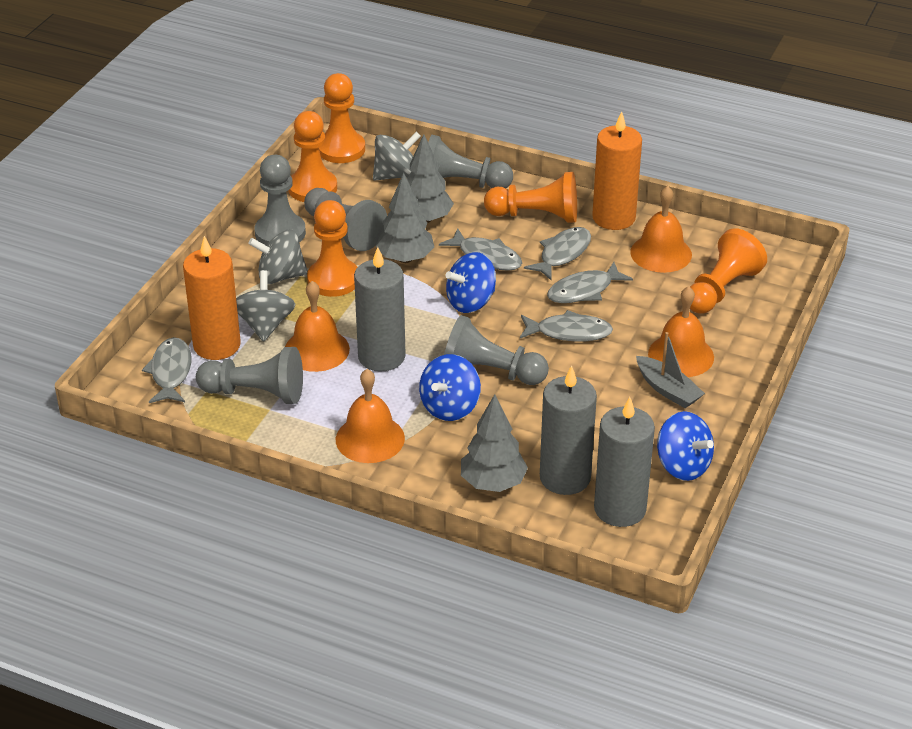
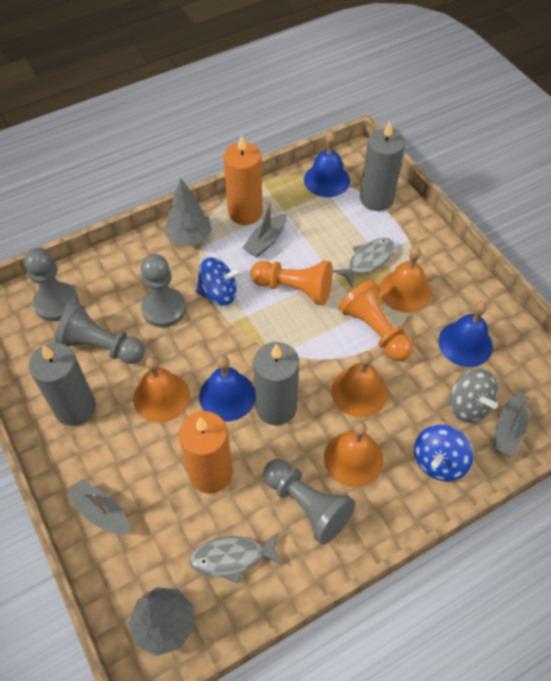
blue bell: none = 0 -> [199,356,255,422] [304,132,350,197] [438,301,493,367] = 3
blue spinning top: [419,354,481,421] [446,252,496,313] [657,411,714,481] = 3 -> [196,258,241,306] [414,425,473,481] = 2
grey boat: [636,332,705,408] = 1 -> [67,479,130,535] [243,202,287,257] [494,392,530,456] = 3
grey fish: [142,337,191,403] [439,228,522,271] [520,310,613,342] [524,227,591,280] [547,262,633,303] = 5 -> [189,532,283,584] [333,238,395,287] = 2
grey pawn: [196,347,303,404] [255,155,306,246] [304,188,387,251] [428,135,513,188] [444,315,549,385] = 5 -> [24,248,79,321] [55,303,145,364] [141,254,186,327] [263,459,355,545] = 4
grey spinning top: [236,270,295,342] [248,230,308,284] [373,132,421,181] = 3 -> [450,368,498,423] = 1
grey tree: [376,173,434,263] [407,134,454,223] [461,394,528,492] = 3 -> [129,587,194,656] [165,178,212,247] = 2
orange pawn: [288,111,337,202] [307,200,358,297] [319,73,365,163] [484,172,577,223] [690,228,767,313] = 5 -> [250,261,333,305] [339,280,413,361] = 2

